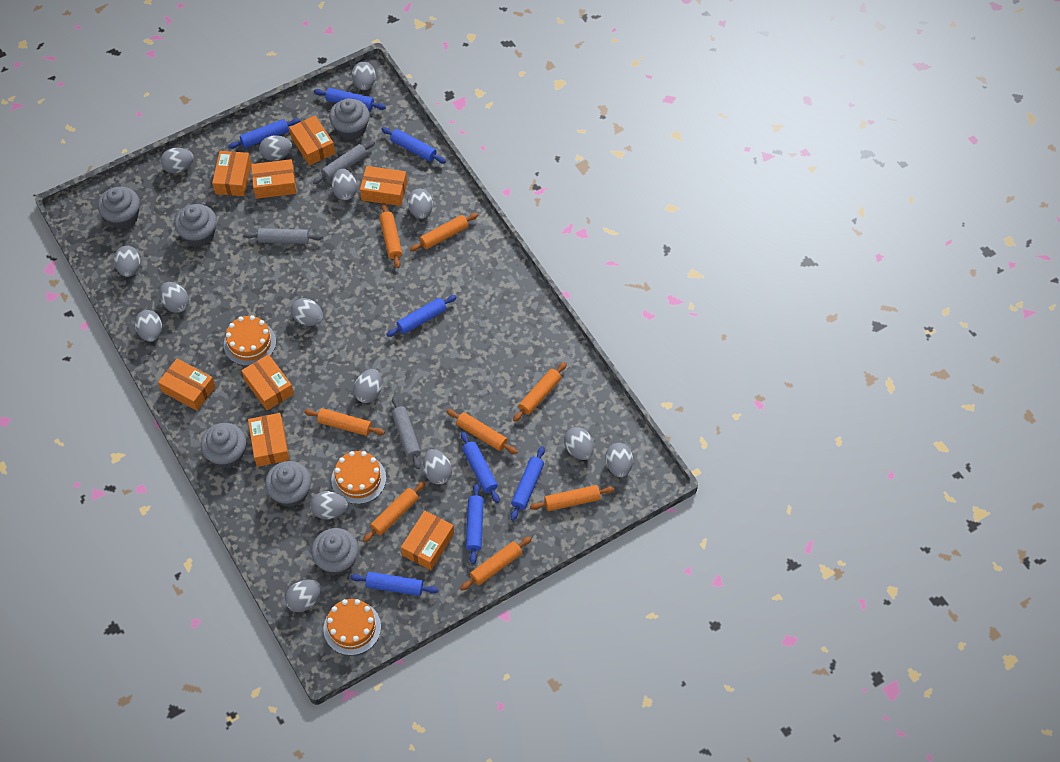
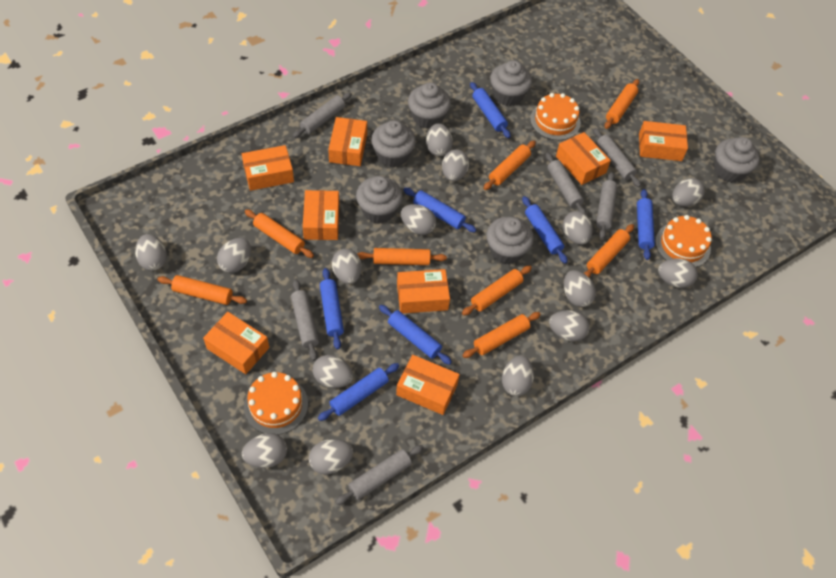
blue rolling pin: [228,119,300,149] [314,88,386,111] [350,572,438,596] [381,127,446,163] [386,295,457,337] [461,432,499,503] [466,483,484,564] [511,446,545,521] = 8 -> [318,363,399,421] [320,268,344,349] [379,305,452,365] [403,188,476,232] [470,82,511,138] [522,196,568,264] [637,189,655,260] = 7
grey rolling pin: [244,228,323,244] [313,141,375,184] [392,396,421,469] = 3 -> [291,279,319,361] [293,92,352,138] [335,445,424,505] [546,152,586,214] [593,128,641,187] [596,172,617,239] = 6

